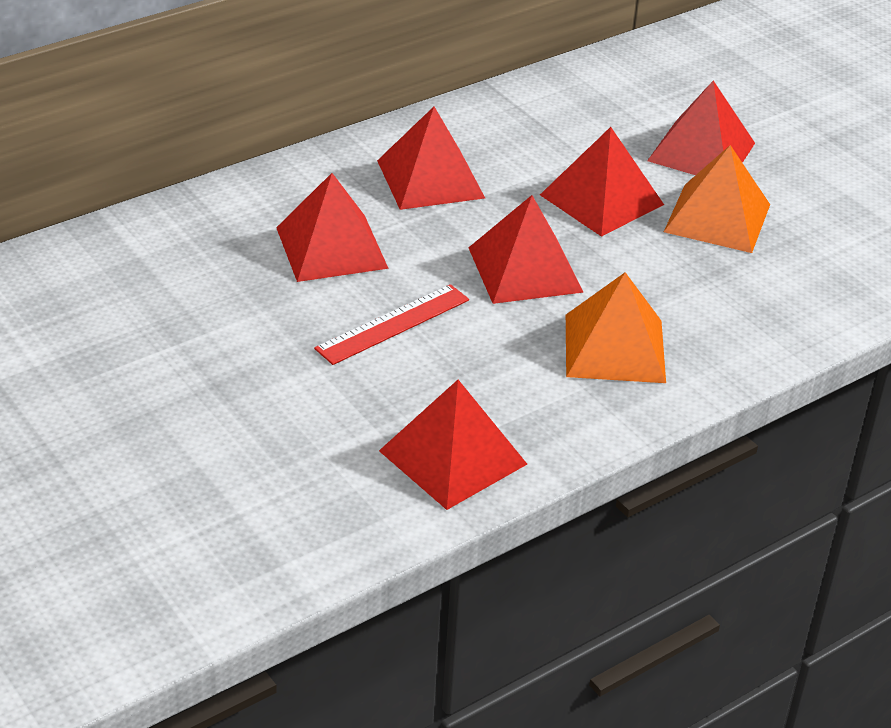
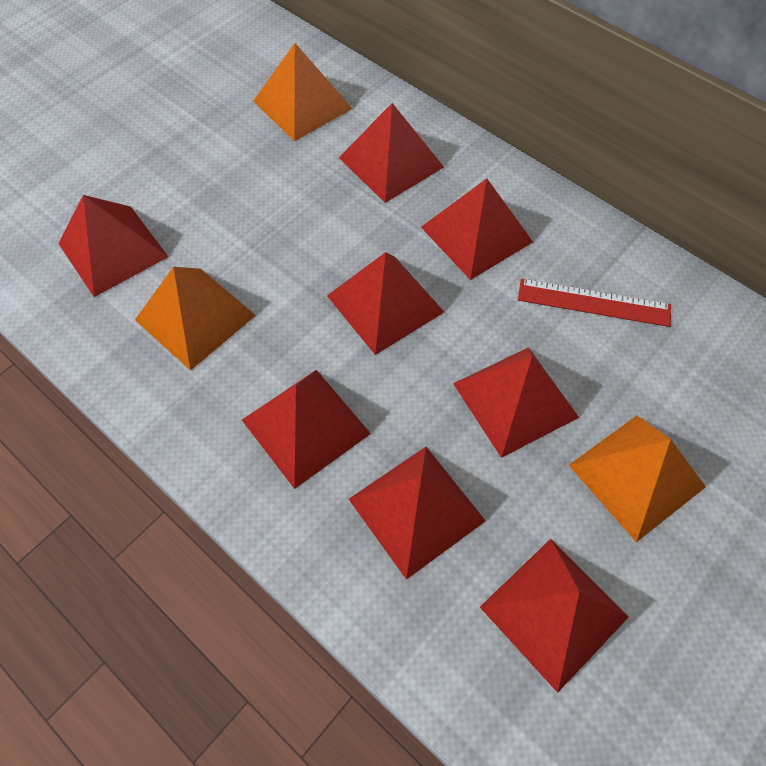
orange pyramid: [566,272,666,383] [664,145,770,253] = 2 -> [135,267,256,371] [253,43,353,141] [569,416,706,542] = 3
red pyramid: [276,173,389,282] [377,107,485,210] [379,380,527,510] [468,195,584,304] [540,127,664,237] [647,81,755,175] = 6 -> [58,195,168,297] [242,370,371,489] [327,252,444,355] [339,103,444,203] [349,447,486,580] [421,178,533,280] [453,347,579,458] [480,539,629,693] = 8

